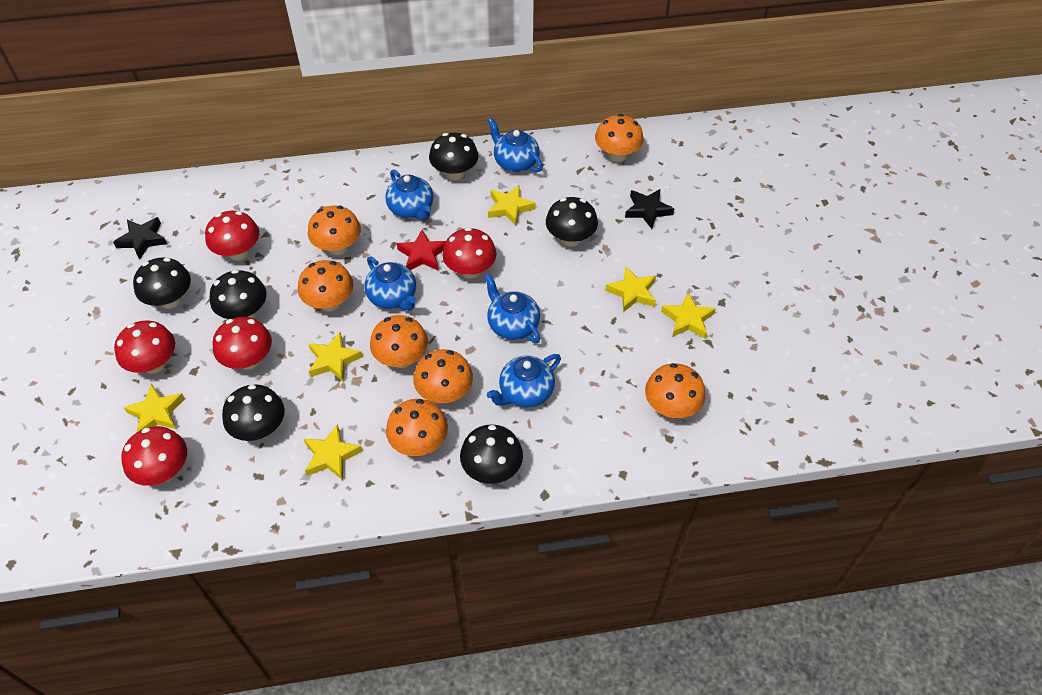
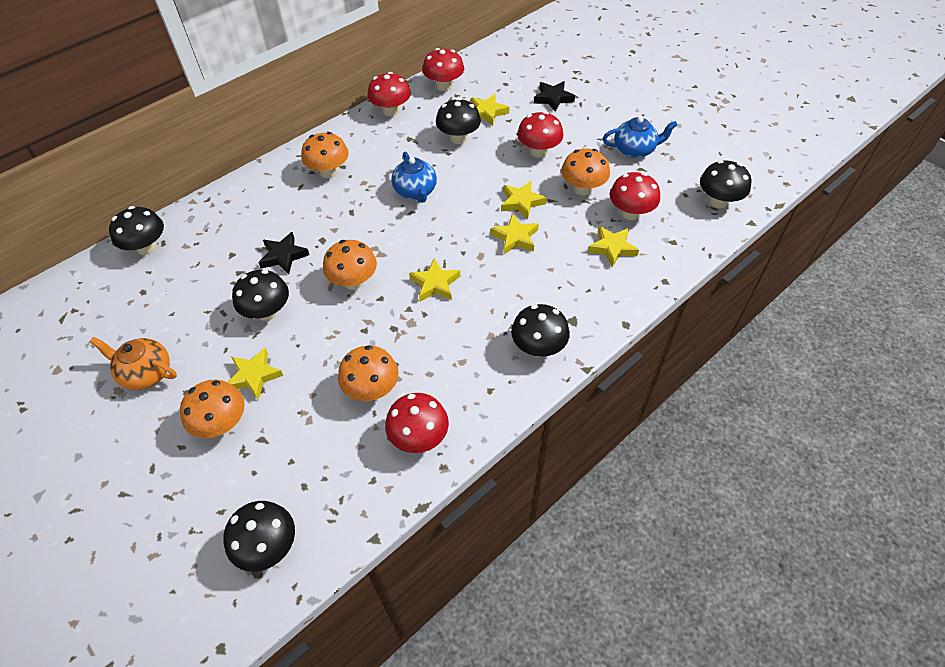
blue teapot: [364,256,416,311] [385,169,434,221] [484,274,540,343] [487,354,561,408] [488,118,543,172] = 5 -> [391,152,437,203] [603,116,677,158] = 2
orange mushroom: [298,260,354,312] [308,205,361,255] [370,315,428,368] [386,399,448,456] [413,349,473,403] [595,114,644,162] [645,363,706,418] = 7 -> [180,380,245,438] [301,132,349,178] [323,240,377,290] [338,345,398,401] [561,148,610,195] = 5
orange teapot: none = 0 -> [90,337,177,390] = 1
red star: [397,230,446,270] = 1 -> none = 0

